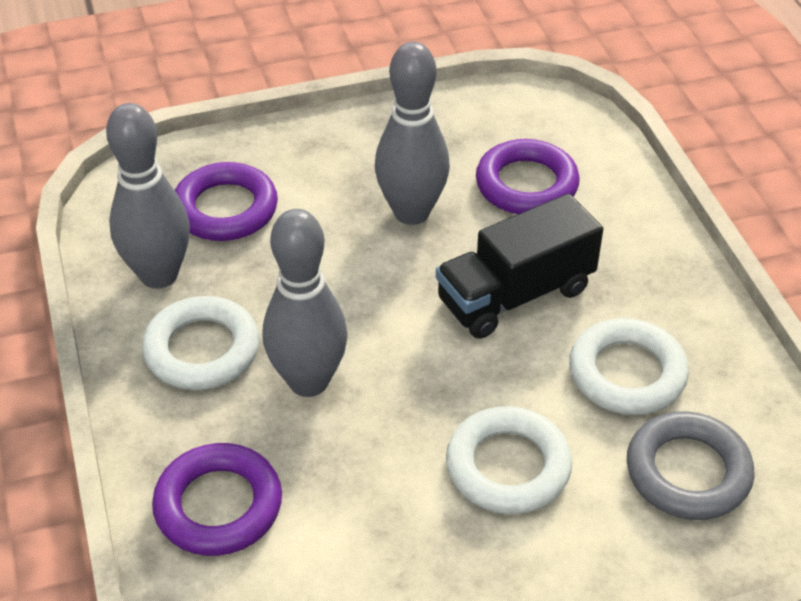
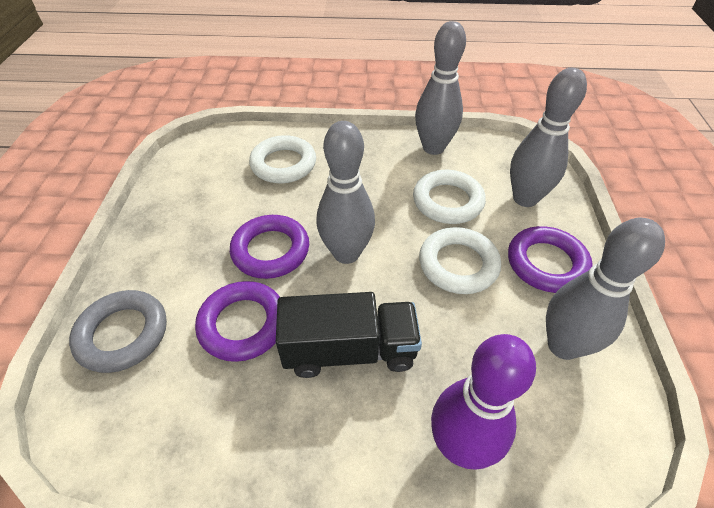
grey bowling pin: [106,103,190,289] [263,209,348,397] [375,42,450,225] = 3 -> [317,121,375,264] [415,21,466,155] [510,68,587,207] [546,218,665,360] = 4
purple bowling pin: none = 0 -> [431,334,536,470] = 1

